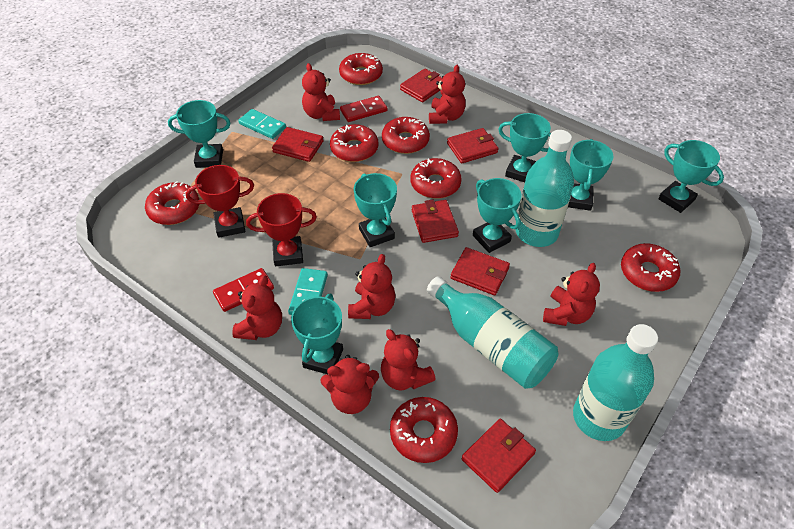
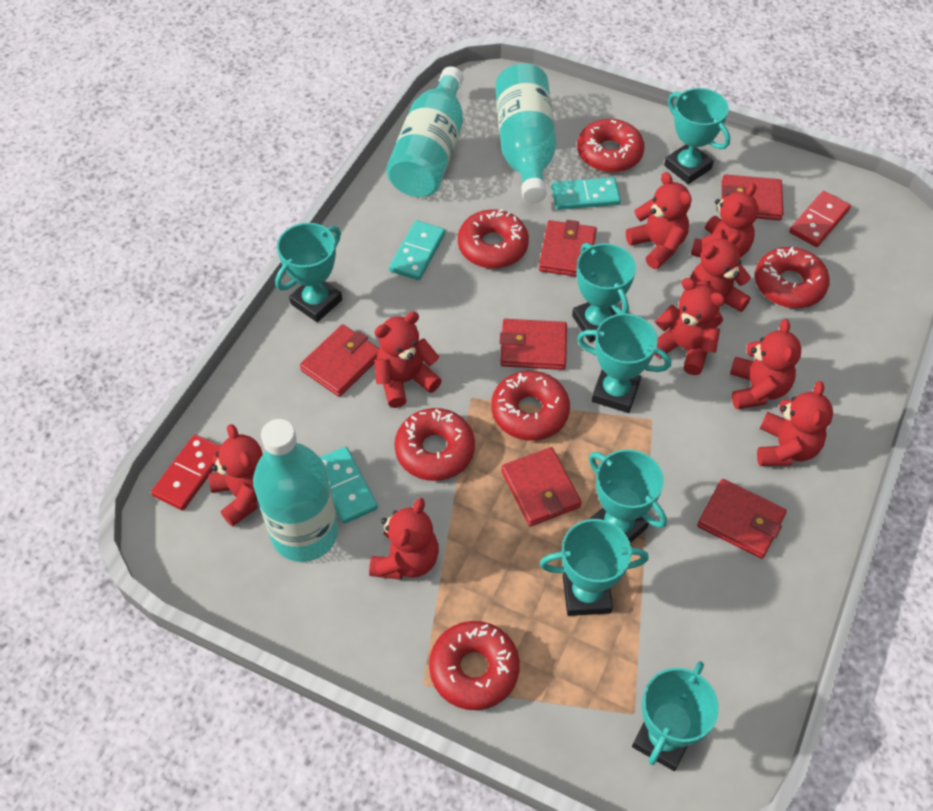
red donut: [145,181,199,225] [330,124,378,162] [339,53,383,85] [382,117,430,154] [390,397,458,463] [411,158,462,199] [621,243,680,292] = 7 -> [394,408,475,481] [429,621,520,710] [458,209,529,269] [491,371,570,441] [577,119,644,172] [755,247,830,308] = 6
red teddy bear: [232,275,282,340] [302,63,340,121] [320,355,379,414] [348,254,395,319] [381,329,436,390] [429,65,466,124] [543,263,600,326] = 7 -> [209,424,262,527] [369,498,439,580] [374,312,442,408] [626,172,692,269] [654,278,725,375] [690,232,751,326] [691,183,759,258] [730,319,801,409] [757,381,833,466] = 9
red trophy: [186,165,254,238] [246,193,317,266] = 2 -> none = 0
turquoise domino: [238,109,286,139] [288,268,328,315] = 2 -> [320,447,378,524] [389,220,445,280] [552,177,621,210] = 3

